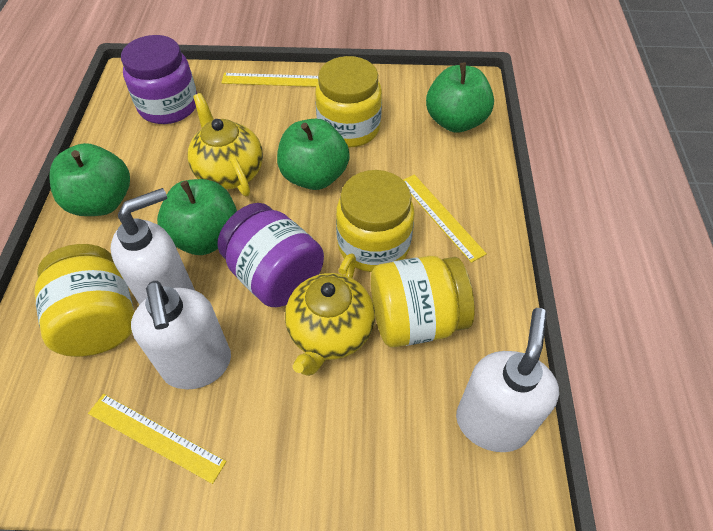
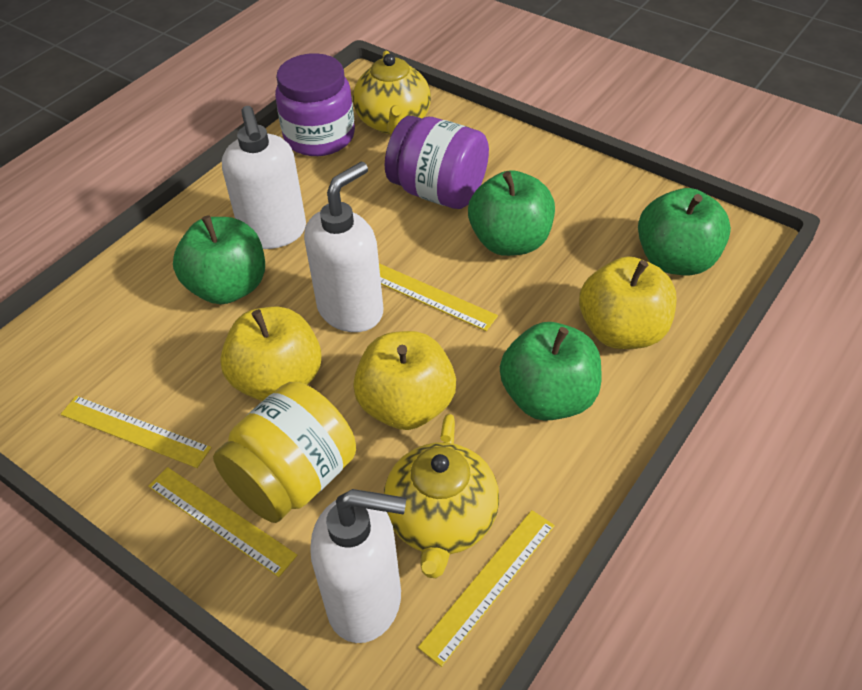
yellow apple: none = 0 -> [220,307,322,401] [353,331,456,430] [579,256,677,349] = 3
yellow jar: [35,244,134,357] [315,56,382,147] [336,170,414,272] [371,256,475,347] = 4 -> [213,382,356,523] = 1
yellow ruler: [88,394,227,484] [221,73,318,87] [403,174,487,263] = 3 -> [60,396,212,468] [148,467,297,577] [379,263,498,331] [418,510,555,667] = 4

